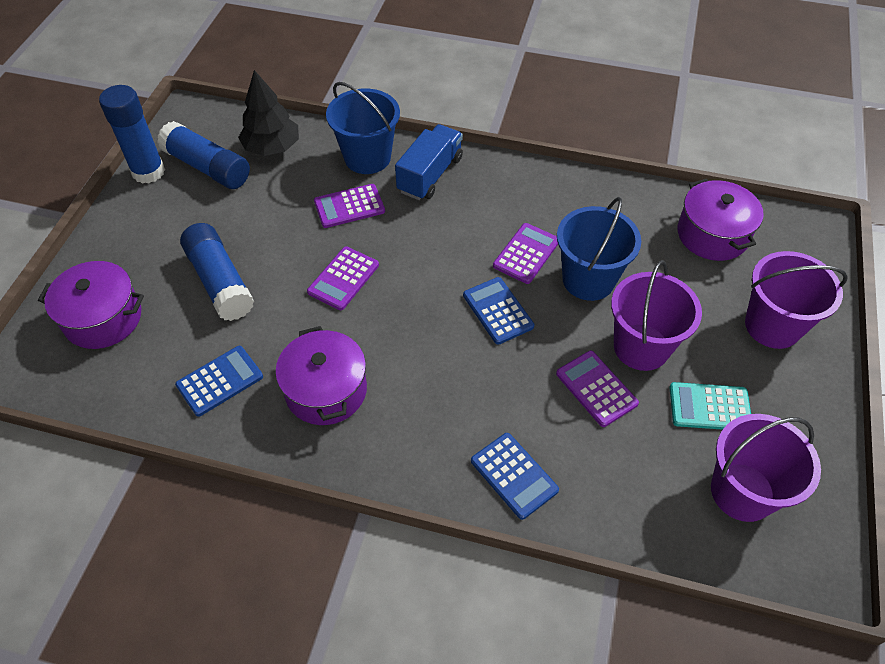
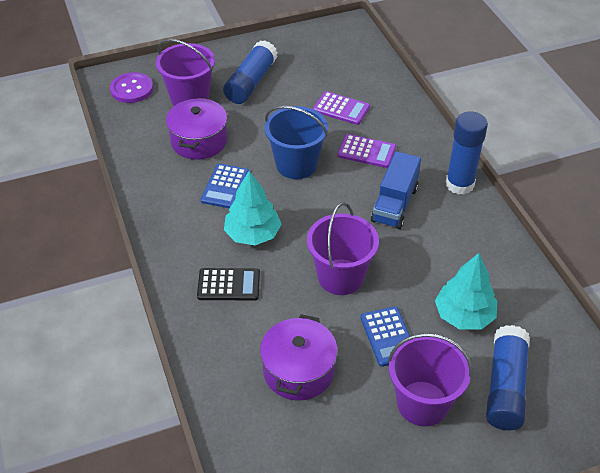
black calculator: none = 0 -> [197,268,260,300] = 1
black tree: [238,70,299,156] = 1 -> none = 0
blue bucket: [326,82,400,174] [557,197,641,301] = 2 -> [264,106,328,179] = 1
blue calculator: [175,346,263,417] [463,277,535,345] [471,433,559,520] = 3 -> [201,164,249,208] [361,306,410,367] = 2
purple button: none = 0 -> [110,72,153,103] = 1
purple calculator: [307,246,379,310] [314,184,385,228] [493,223,558,284] [556,351,639,427] = 4 -> [313,91,370,125] [338,134,396,168] = 2
purple pot: [38,261,144,349] [275,326,367,425] [678,179,764,261] = 3 -> [166,98,227,160] [260,314,338,401] = 2
turquoise calculator: [670,382,751,430] = 1 -> none = 0
turquoise tree: none = 0 -> [224,171,282,245] [435,253,497,329] = 2

